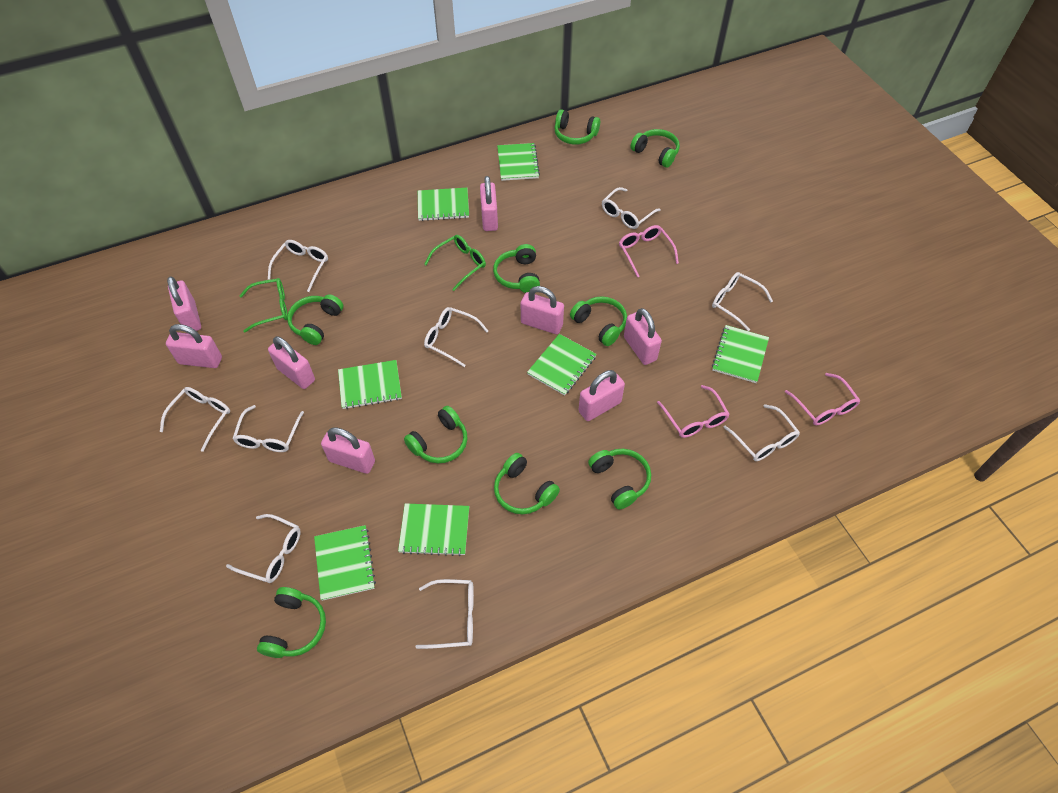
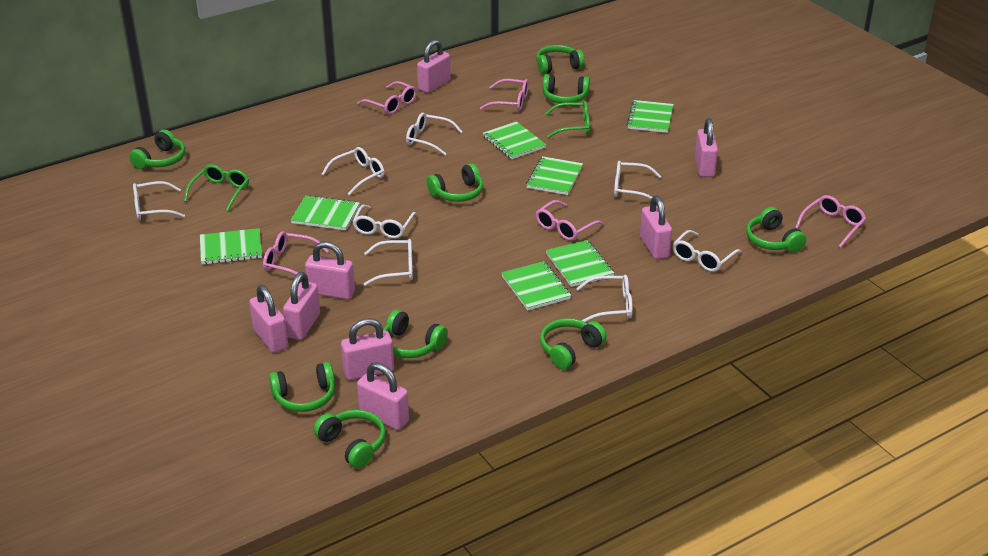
pink glasses: [619,225,679,278] [657,385,730,438] [785,373,860,425] = 3 -> [263,231,329,275] [357,81,417,114] [480,79,529,111] [536,200,604,241] [795,195,866,248] = 5
white glasses: [160,387,230,452] [226,514,301,583] [232,405,304,452] [268,240,328,292] [416,579,474,649] [424,307,488,367] [602,187,661,229] [712,272,773,331] [723,404,800,461] = 9 -> [133,181,185,220] [322,147,385,195] [352,205,417,239] [364,239,413,286] [406,112,463,155] [576,275,633,322] [614,161,661,199] [673,230,742,272] = 8

